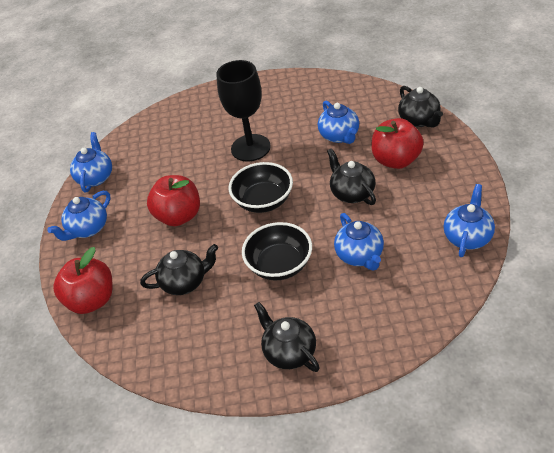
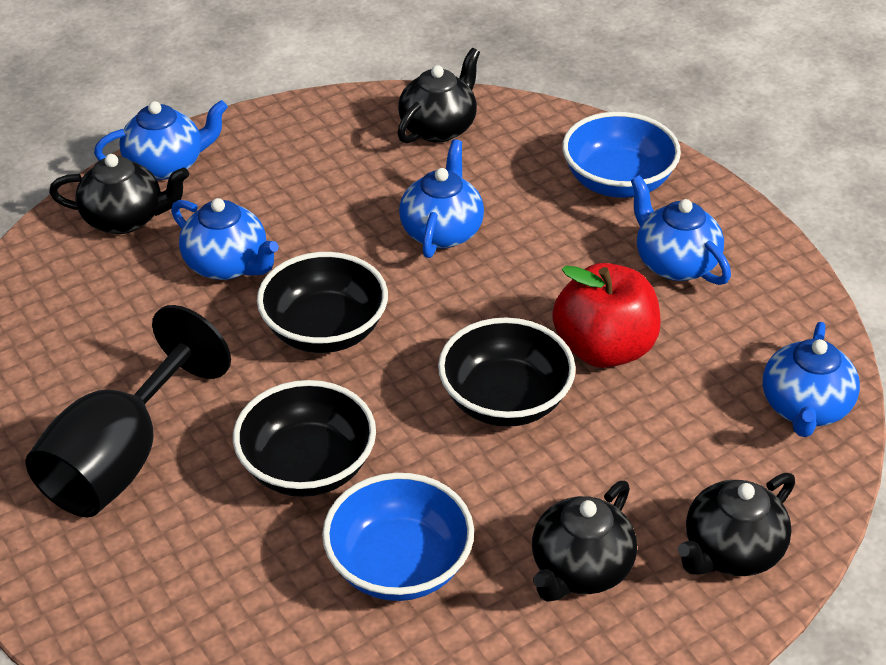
black bowl: [229,162,293,213] [242,222,312,280] = 2 -> [233,380,376,497] [257,252,388,353] [438,318,576,427] = 3
blue bowl: none = 0 -> [322,473,474,601] [562,112,681,198] = 2
red apple: [53,247,113,314] [147,175,200,226] [371,118,424,169] = 3 -> [552,263,661,368] = 1

